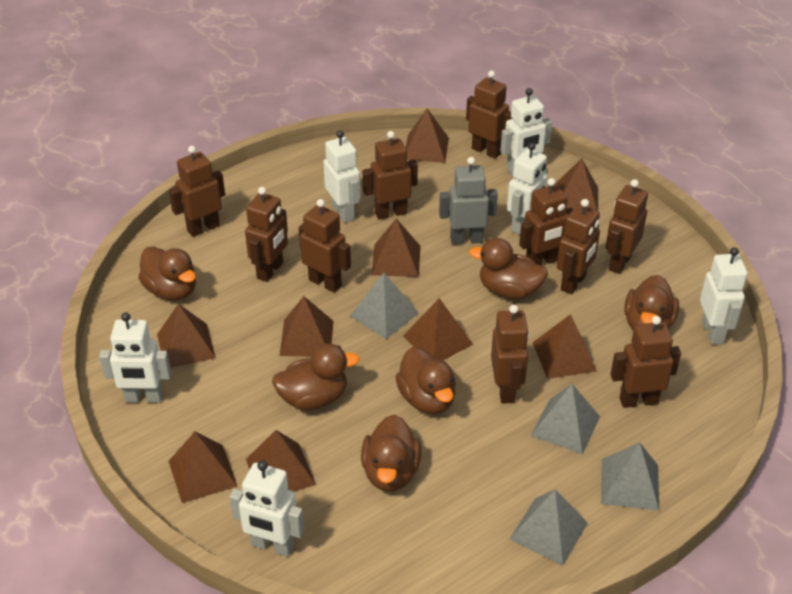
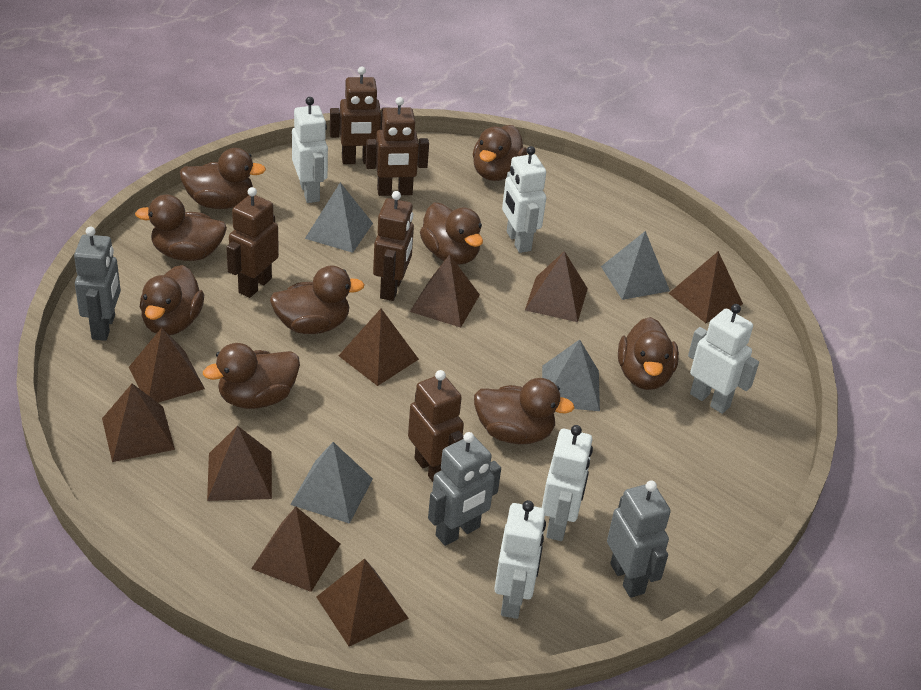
brown duck: [138,246,196,301] [272,344,359,410] [361,415,421,491] [395,347,456,414] [469,238,548,299] [624,275,679,331] = 6 -> [135,195,227,261] [140,265,204,335] [180,148,266,209] [203,343,300,409] [270,265,365,334] [420,202,483,265] [473,125,527,181] [474,378,575,444] [618,317,679,390] = 9
brown robot: [169,146,225,237] [245,187,288,282] [299,199,351,293] [363,131,418,220] [466,71,512,159] [491,305,529,404] [519,178,573,266] [557,199,600,294] [605,179,648,274] [610,316,681,408] = 10 -> [226,187,279,298] [330,66,390,164] [366,97,429,196] [373,191,414,301] [408,370,464,482] = 5
grey robot: [439,157,498,245] = 1 -> [74,227,121,341] [428,432,501,546] [607,481,671,598] = 3
white robot: [99,312,171,403] [230,460,304,557] [323,130,361,223] [500,88,552,176] [507,143,548,235] [700,247,747,345] = 6 -> [292,97,328,203] [494,500,546,619] [502,146,546,253] [542,425,593,541] [688,304,759,414] = 5

